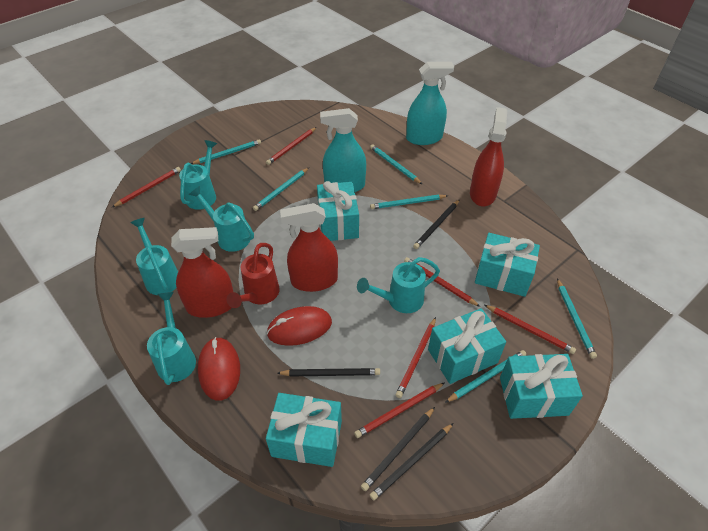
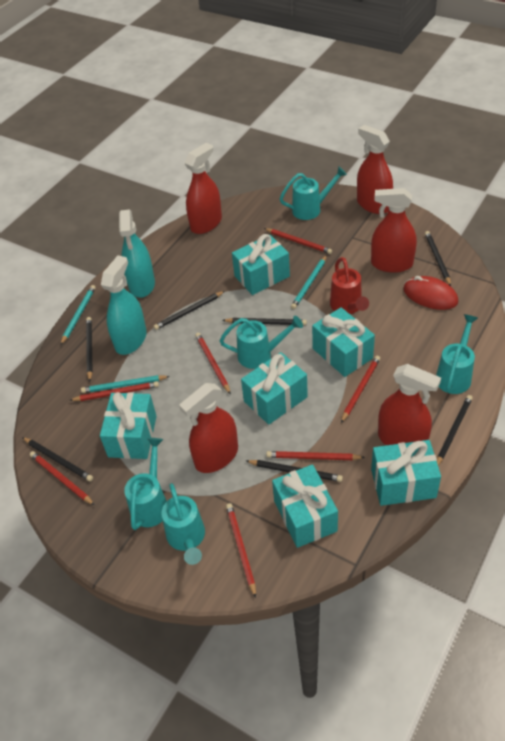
black pencil: [277,368,380,376] [361,407,435,491] [370,423,454,500] [413,199,460,249] = 4 -> [22,437,93,482] [86,317,93,382] [153,291,225,330] [222,318,307,325] [246,460,343,482] [425,231,451,286] [437,395,473,465] = 7
red mouse: [198,337,240,401] [267,306,332,346] = 2 -> [403,276,458,310] = 1
red pencil: [112,167,181,207] [266,127,317,165] [354,383,444,438] [395,317,436,398] [404,257,480,307] [485,305,576,354] = 6 -> [30,451,94,505] [69,381,159,401] [195,333,231,395] [226,503,256,598] [264,228,332,254] [266,451,365,460] [341,356,380,423] = 7
red spray bottle: [171,227,233,318] [280,203,338,292] [470,107,507,206] = 3 -> [179,383,238,473] [184,143,222,234] [357,125,393,214] [371,188,417,273] [378,364,441,445] = 5
turquoise gift: [266,393,342,467] [317,181,359,241] [428,308,506,384] [475,233,540,297] [500,354,583,419] = 5 -> [100,392,157,459] [232,234,290,295] [241,352,308,425] [272,464,338,548] [312,307,375,377] [371,440,441,506] = 6
turquoise pencil: [191,139,261,164] [253,168,309,211] [370,144,422,184] [370,195,448,209] [445,350,526,403] [557,279,597,359] = 6 -> [61,285,96,345] [81,375,170,393] [291,255,327,309] = 3

